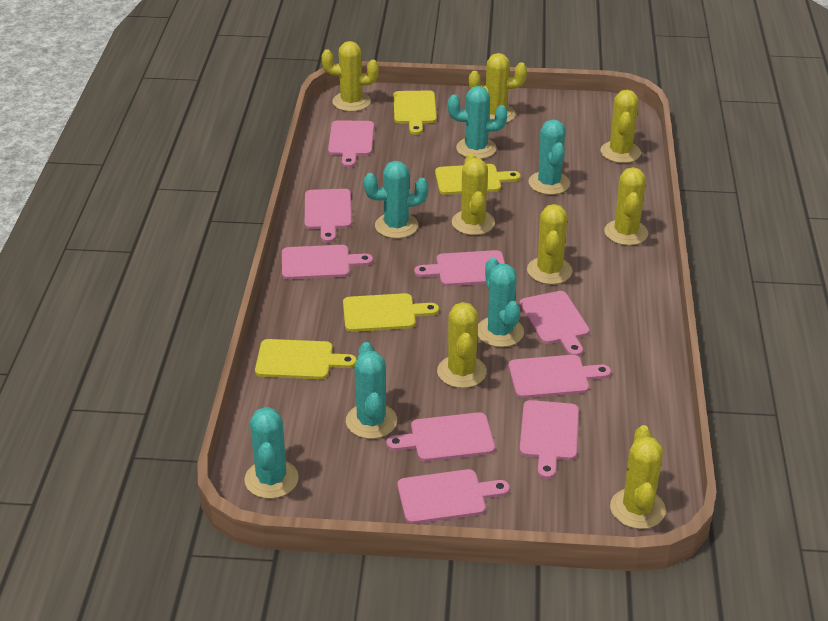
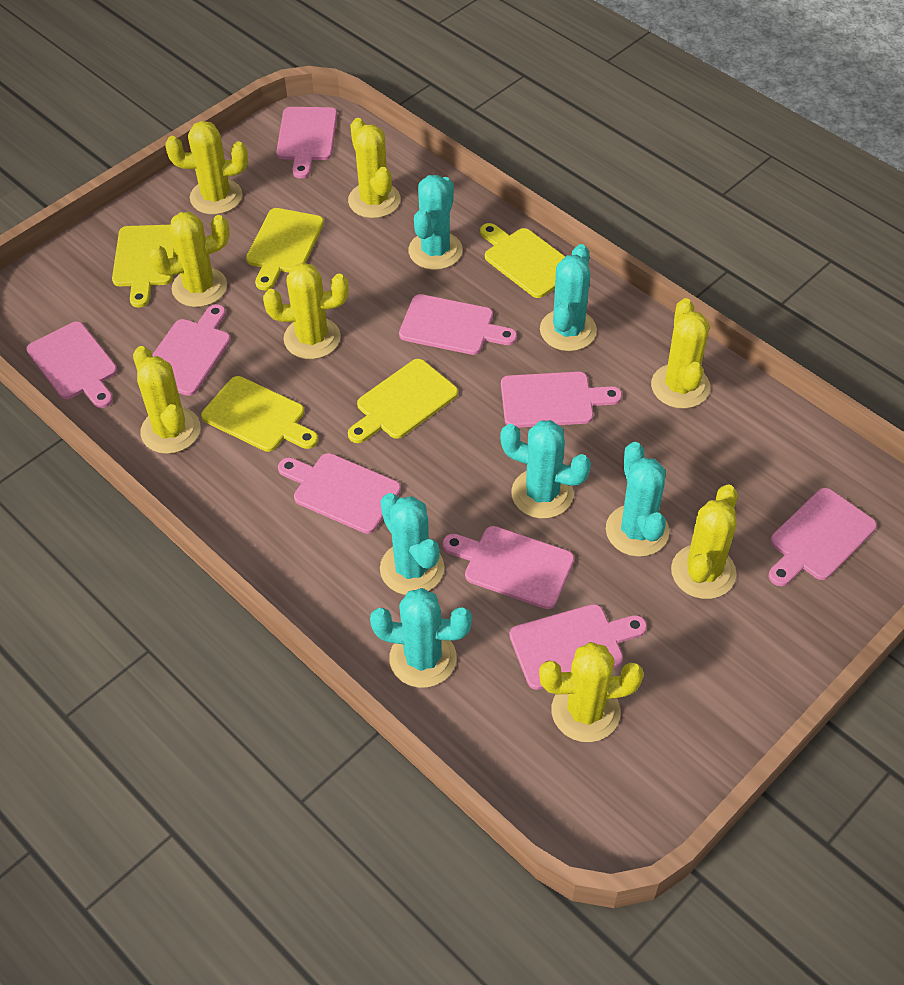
yellow cutting board: [255,339,357,379] [343,293,439,332] [393,90,437,135] [435,164,521,195] = 4 -> [112,225,175,308] [201,376,318,452] [246,208,324,290] [348,359,458,443] [480,223,565,298] = 5

